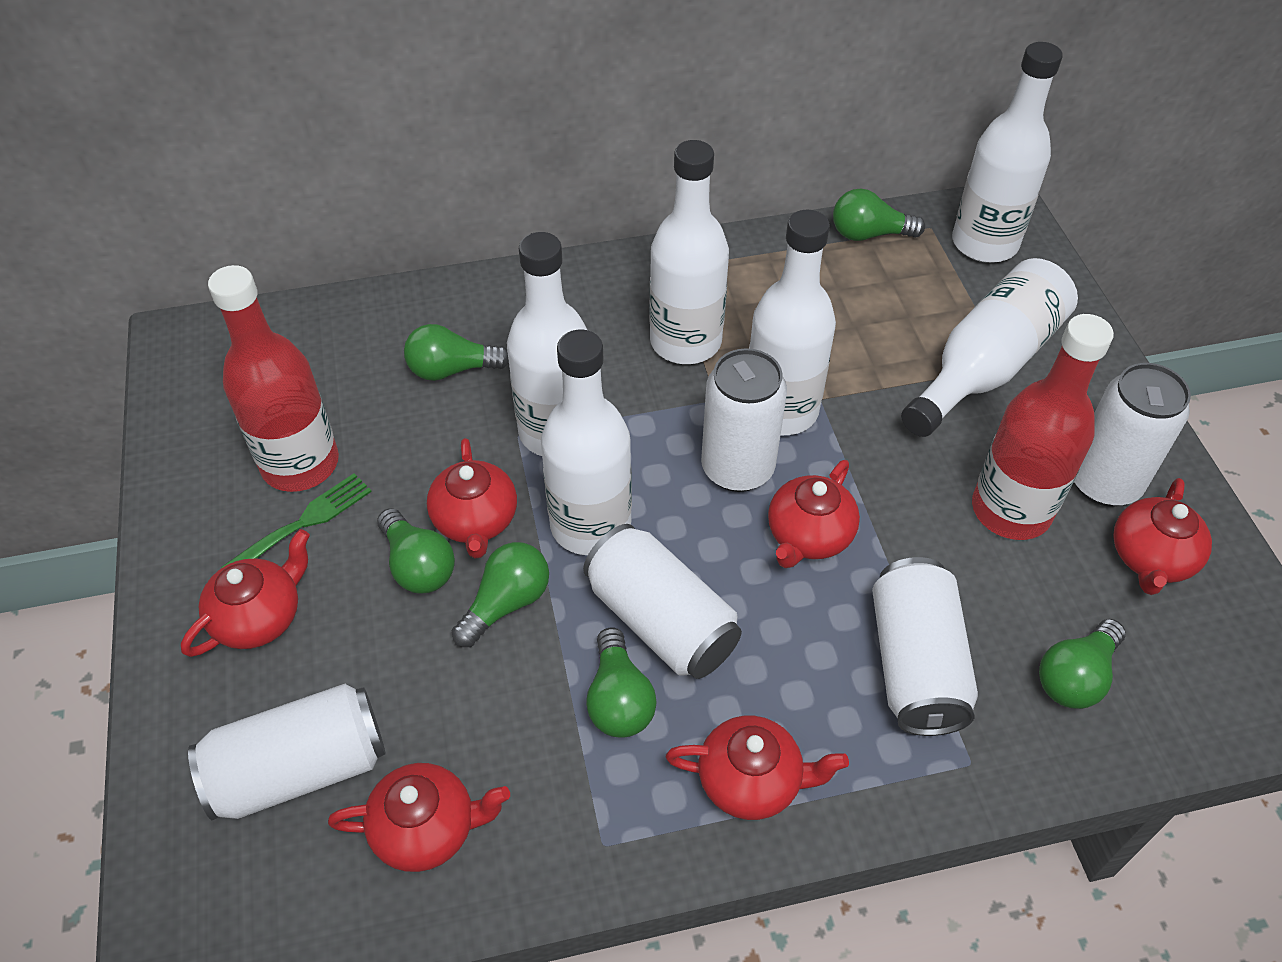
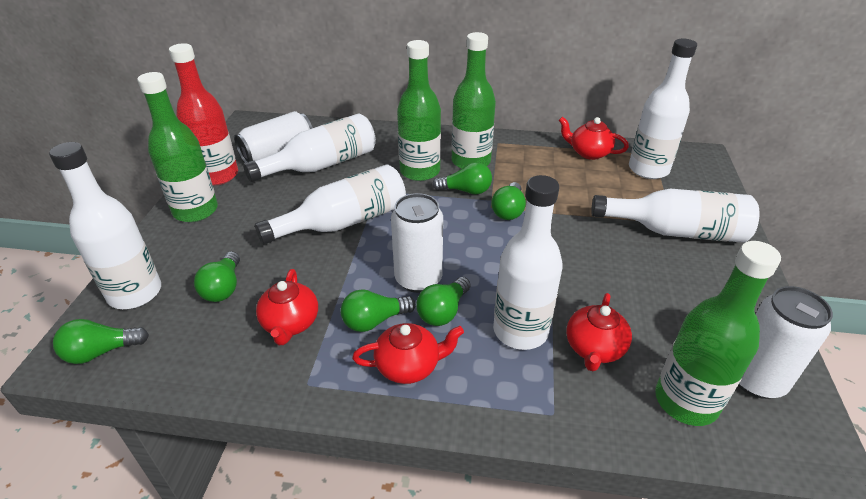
green bottle: none = 0 -> [137,72,218,222] [397,40,441,181] [452,32,496,169] [655,241,781,426] = 4
green fork: [221,473,372,568] = 1 -> none = 0
red bottle: [208,265,339,492] [972,314,1114,540] = 2 -> [169,43,238,186] = 1
red teapot: [181,529,310,657] [328,763,510,872] [427,438,517,559] [666,716,849,820] [768,460,860,568] [1113,478,1212,595] = 6 -> [256,269,318,345] [352,323,464,384] [559,117,629,160] [566,293,632,371] = 4
white can: [188,684,386,820] [583,524,742,679] [701,348,787,492] [872,557,978,736] [1074,363,1191,507] = 5 -> [234,111,313,163] [391,193,443,293] [738,286,833,399] = 3

